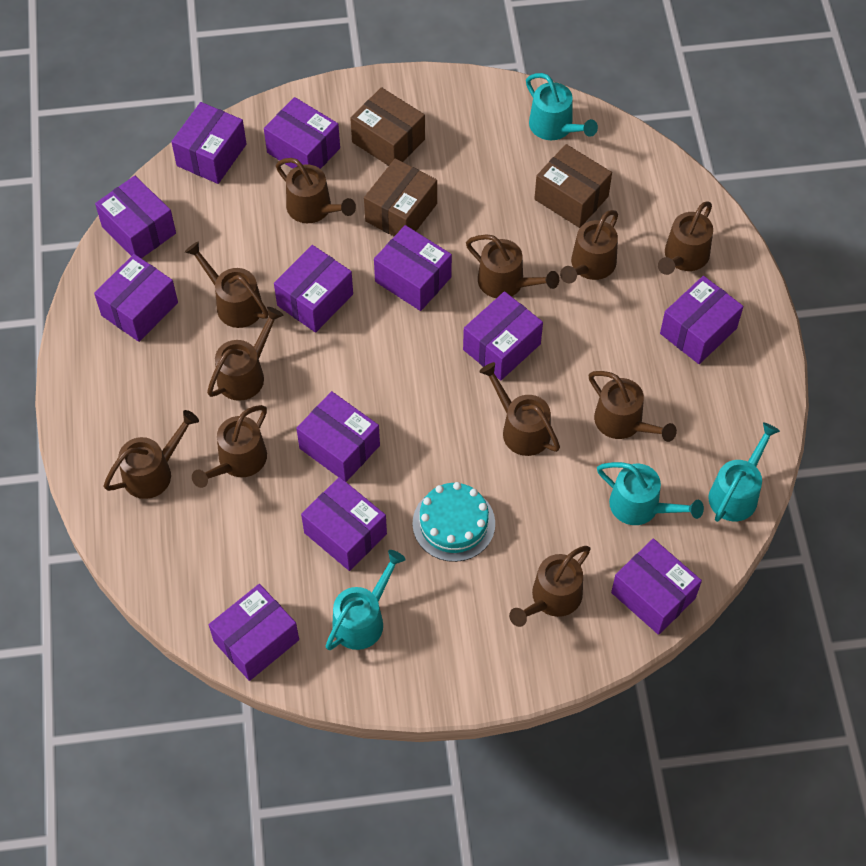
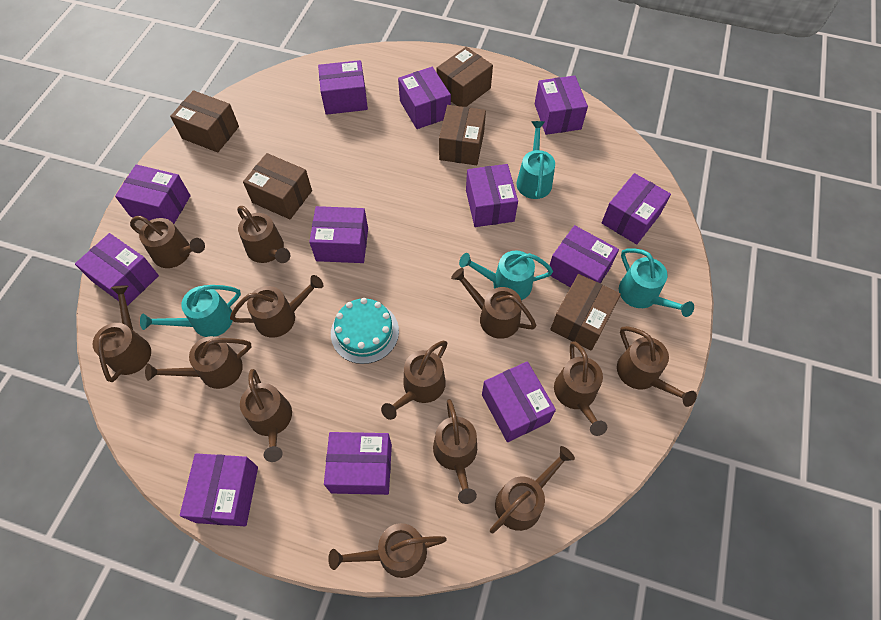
brown box: [350,87,425,166] [364,158,437,236] [534,144,612,228] = 3 -> [170,90,239,153] [243,153,312,219] [437,47,493,107] [439,105,486,165] [550,274,621,351] = 5
brown watering can: [104,410,199,499] [185,241,268,328] [192,405,267,488] [207,307,283,401] [276,158,356,223] [466,234,559,298] [479,362,560,456] [509,546,591,627] [560,210,618,283] [589,371,677,442] [658,201,713,275] = 11 -> [92,285,151,382] [130,216,205,268] [145,336,252,389] [230,275,323,338] [237,206,290,263] [240,369,292,462] [328,523,447,578] [381,341,447,420] [433,399,477,504] [451,268,536,339] [490,446,575,533] [554,341,607,436] [617,326,697,407] = 13

